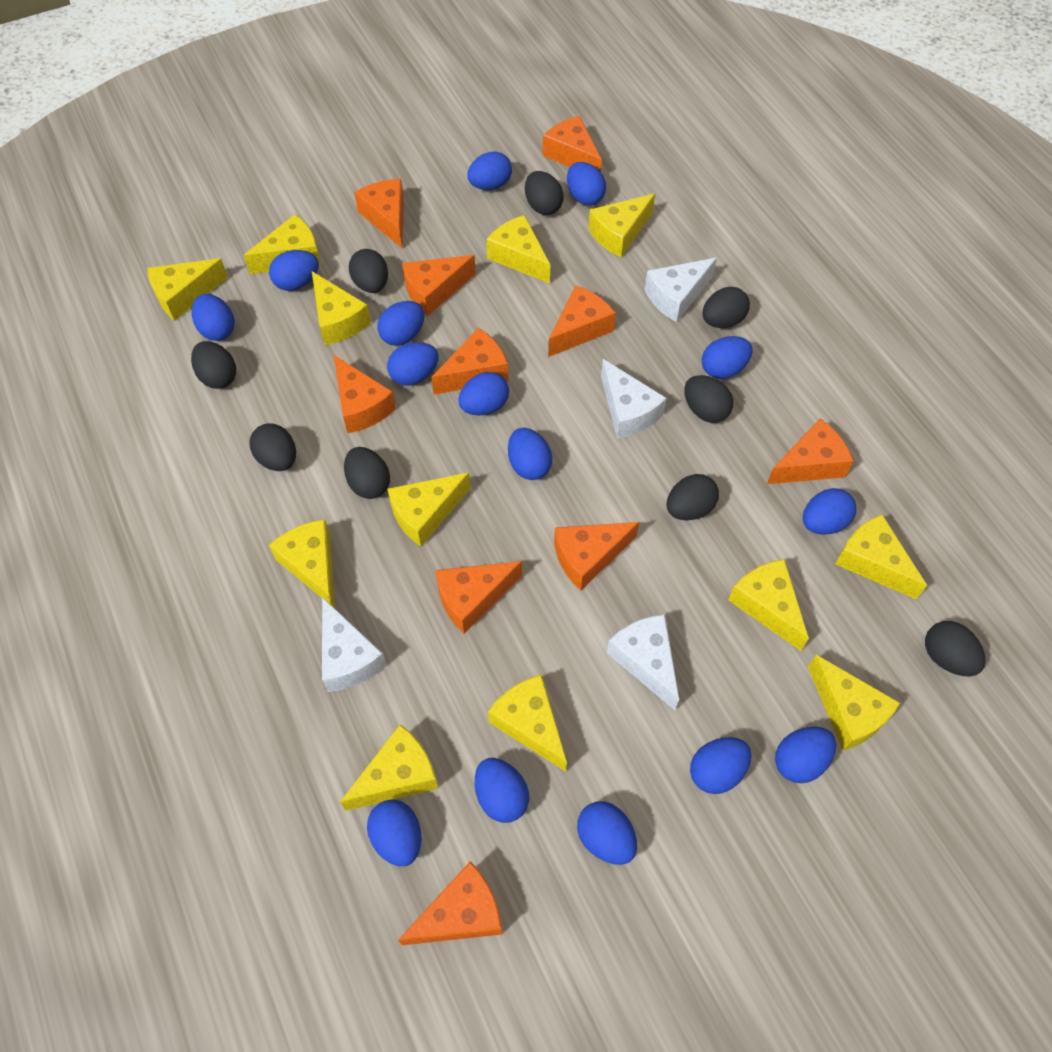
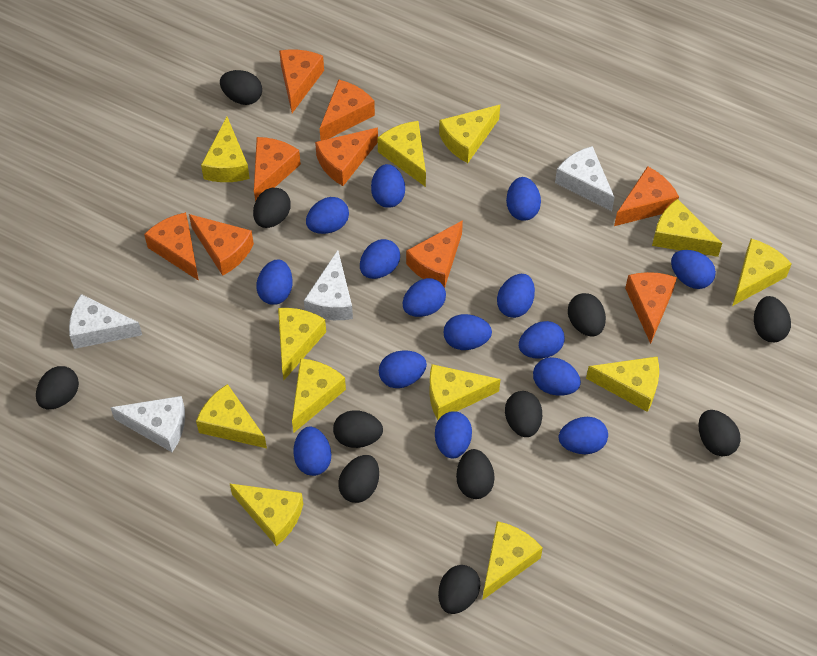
black egg: [191,341,236,389] [250,423,296,471] [344,447,390,499] [349,249,388,293] [525,171,563,215] [667,474,719,520] [684,375,733,423] [702,287,750,328] [925,621,986,676] = 9 -> [36,366,79,409] [220,70,262,105] [253,188,291,228] [333,410,383,448] [338,455,379,503] [438,565,480,614] [456,449,495,499] [505,391,542,437] [568,293,606,337] [699,410,741,456] [754,296,791,342] = 11
orange cheese: [334,355,396,433] [354,179,404,248] [398,861,502,945] [402,255,476,316] [431,328,508,395] [435,561,522,634] [543,116,602,172] [548,285,616,357] [554,522,639,591] [767,418,854,484] = 10 -> [144,212,199,281] [189,214,254,276] [254,137,301,202] [279,50,324,113] [315,128,378,186] [320,80,375,141] [406,220,463,288] [614,166,679,226] [625,272,677,344] = 9

